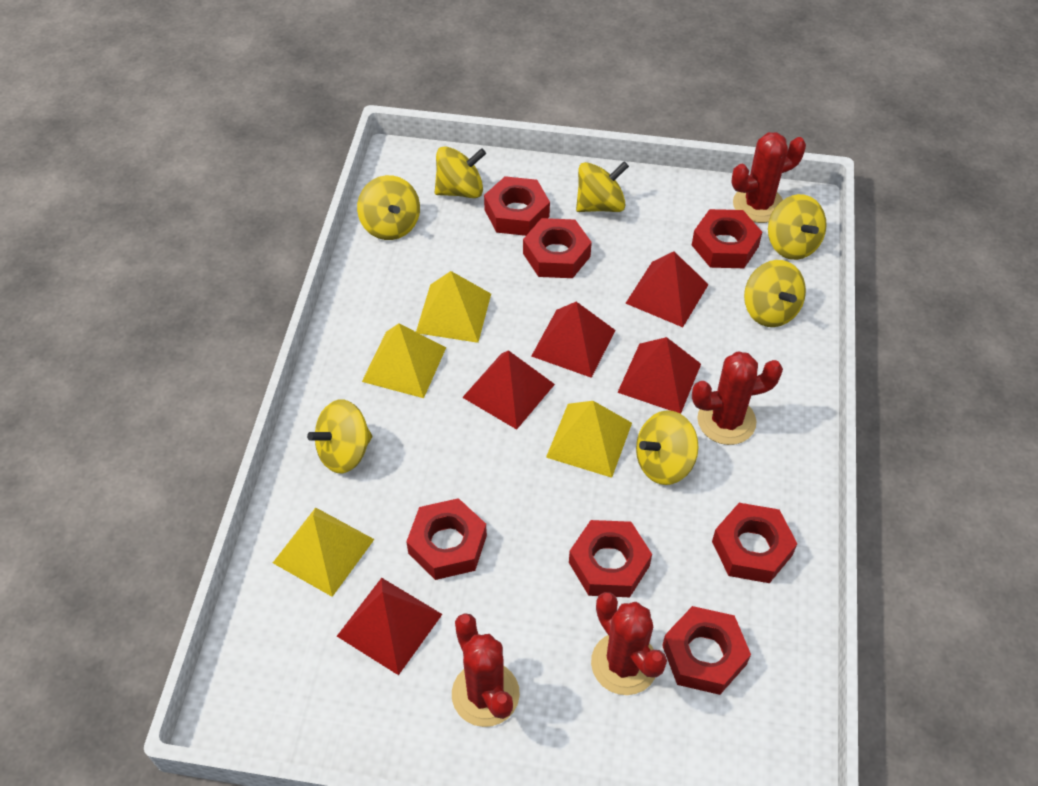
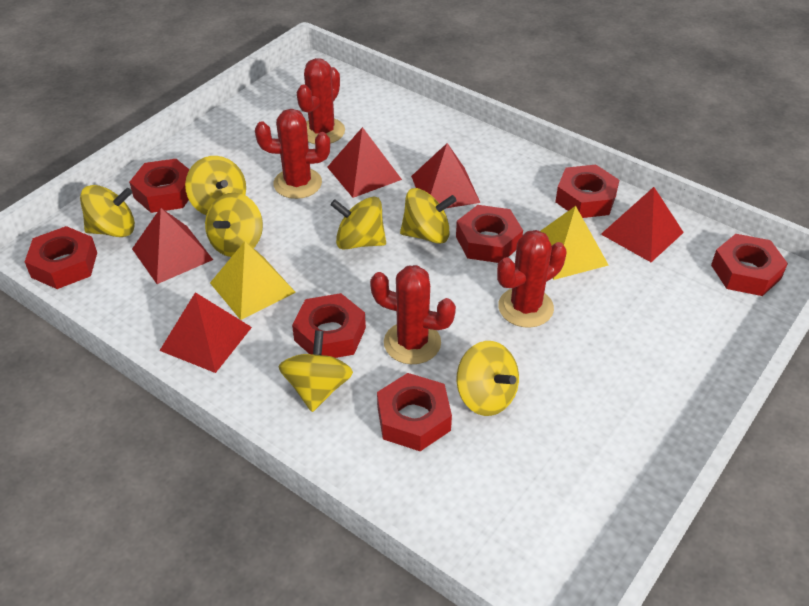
yellow pyramid: [273,508,374,597] [362,323,446,398] [416,271,491,343] [546,401,632,478] = 4 -> [210,241,296,320] [540,206,609,280] = 2

